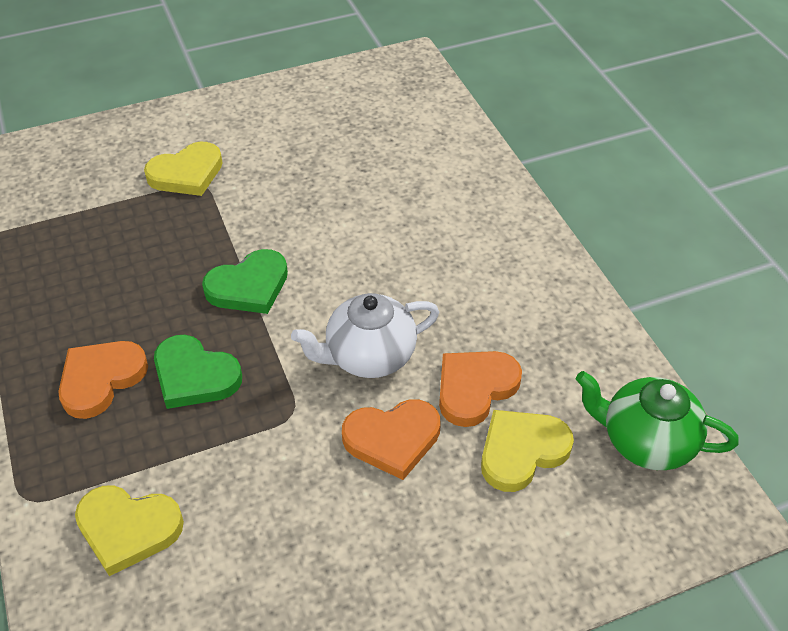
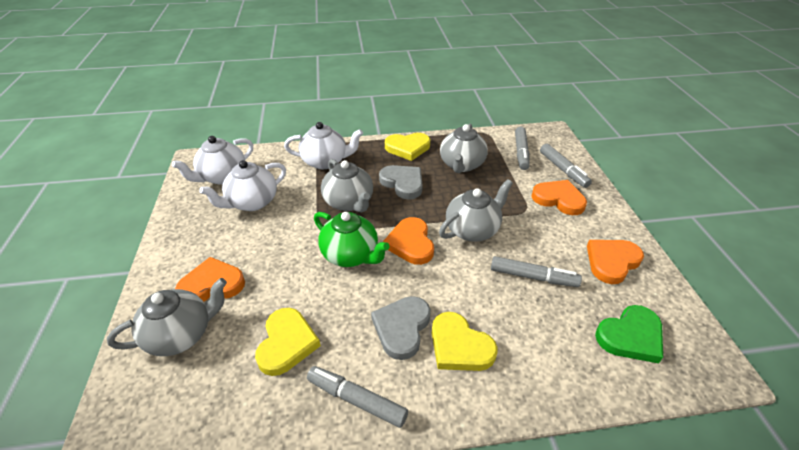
green heart: [154,335,242,409] [202,249,288,314] = 2 -> [595,305,663,363] = 1
grey heart: none = 0 -> [371,296,431,360] [379,165,422,200] = 2
grey marker: none = 0 -> [307,366,408,428] [491,256,582,287] [515,127,530,170] [540,144,592,188] = 4
grey teapot: none = 0 -> [107,278,227,356] [321,159,373,213] [439,179,513,242] [440,124,488,173] = 4
orange heart: [58,341,148,419] [342,399,441,480] [439,351,522,427] = 3 -> [175,257,245,302] [383,217,434,265] [531,180,587,215] [587,240,644,284] = 4
white teapot: [291,293,439,378] = 1 -> [172,136,253,184] [199,160,286,211] [284,122,363,169] = 3

